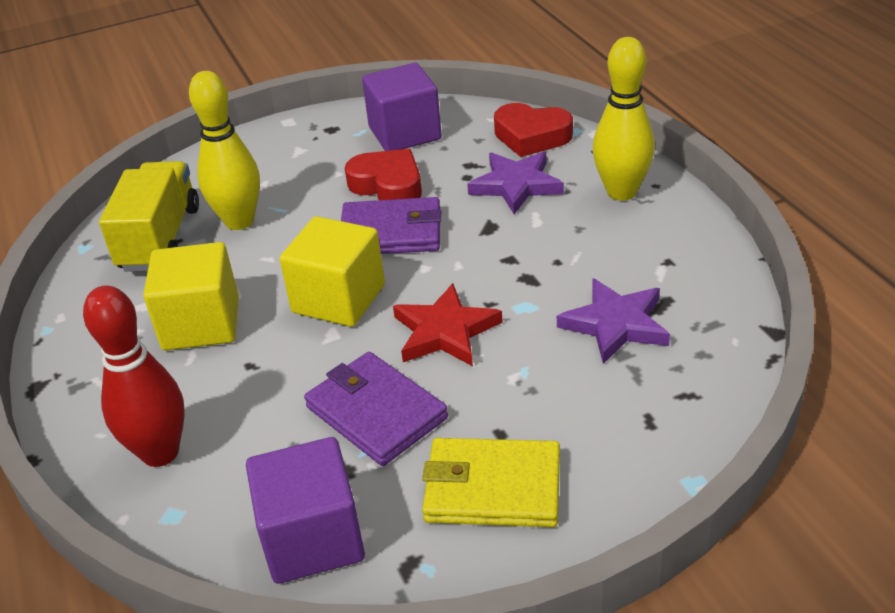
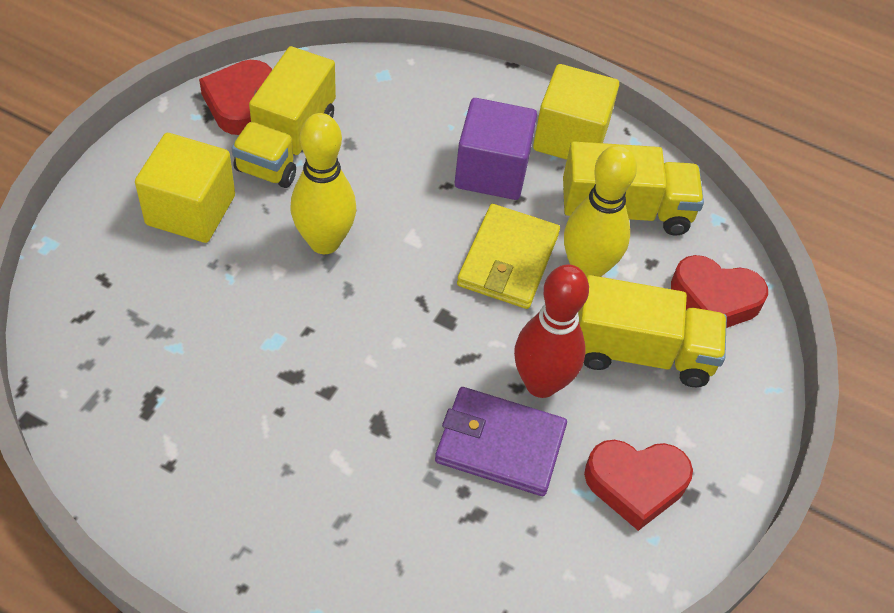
purple cube: [246,437,365,584] [362,63,442,151] = 2 -> [455,98,537,200] = 1
purple star: [467,152,564,214] [557,278,670,364] = 2 -> none = 0
purple wallet: [304,352,448,466] [341,197,442,254] = 2 -> [435,387,567,496] = 1
red heart: [345,149,422,200] [494,103,573,157] = 2 -> [199,60,272,135] [584,440,693,531] [671,255,768,328] = 3
red star: [393,283,503,366] = 1 -> none = 0
yellow truck: [99,161,199,272] = 1 -> [231,46,336,188] [563,141,704,236] [578,275,727,387] = 3

